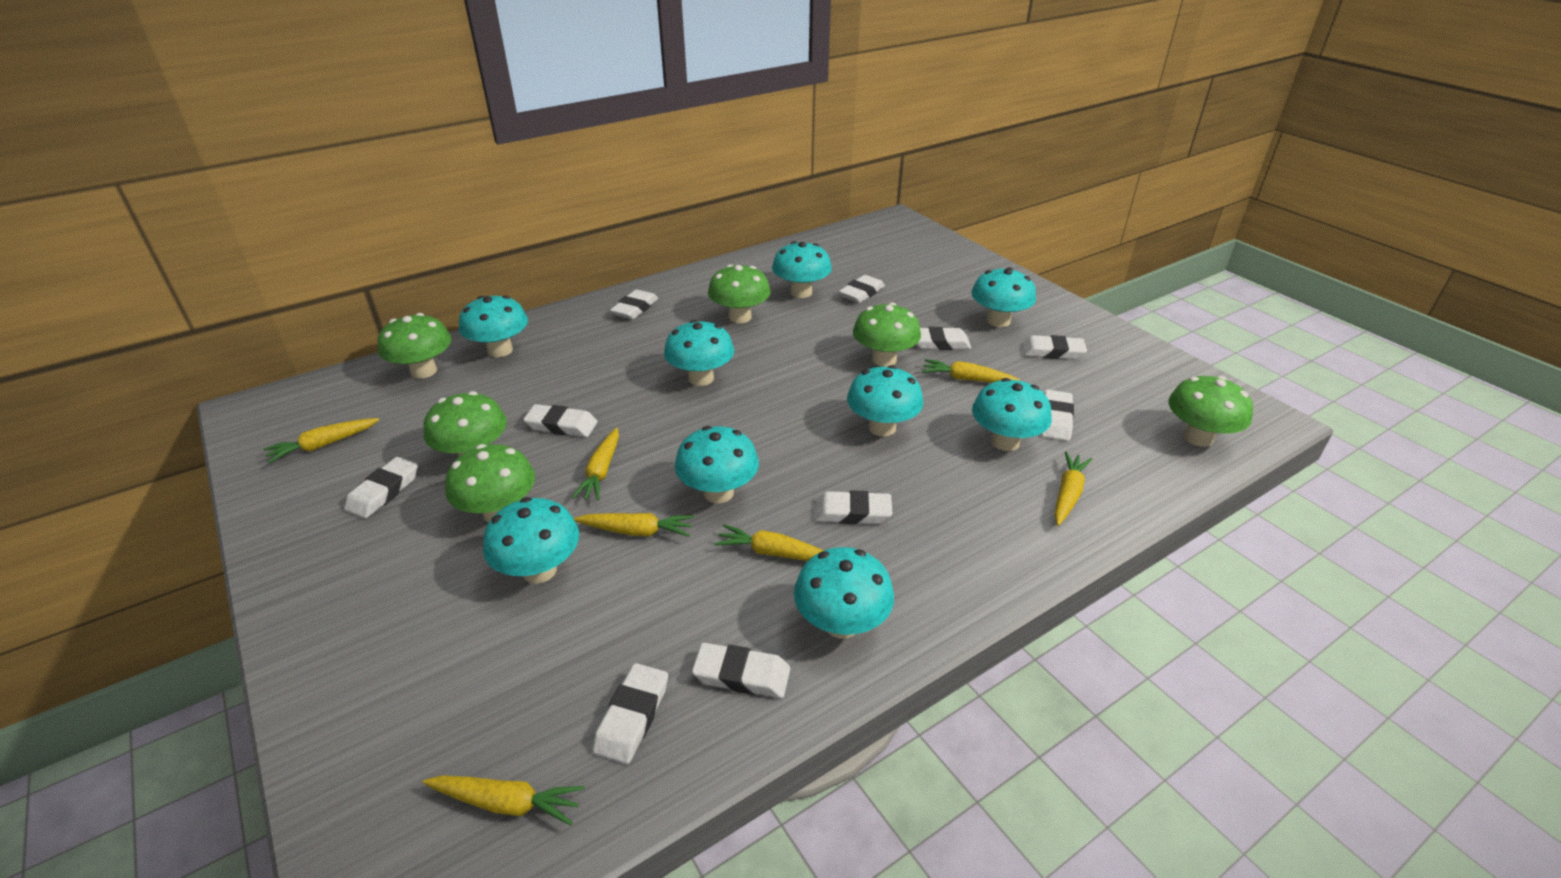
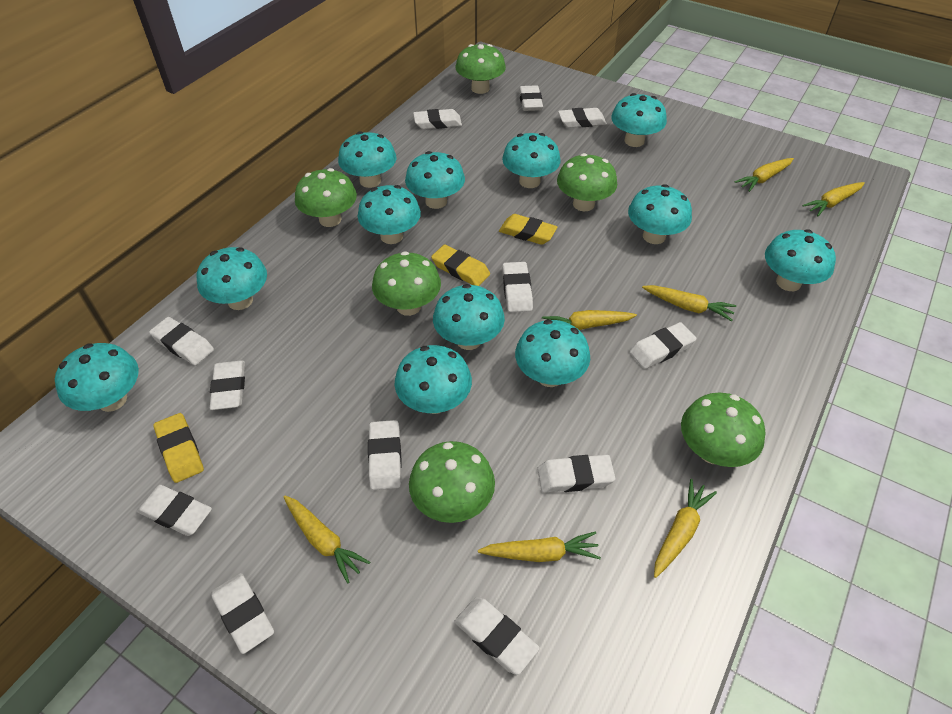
turquoise mushroom: [459,295,528,357] [483,497,579,584] [664,320,734,386] [675,426,759,503] [772,241,832,298] [794,547,894,639] [847,365,923,437] [971,267,1036,327] [972,378,1052,451] = 9 -> [55,343,139,412] [197,247,267,310] [338,131,396,188] [358,185,421,244] [395,345,472,414] [405,151,465,209] [433,284,505,350] [502,133,561,188] [515,320,590,387] [611,93,667,147] [628,184,692,244] [765,229,836,291] = 12
white eraser: [344,457,418,519] [523,404,598,437] [592,663,668,764] [610,289,658,320] [692,643,790,698] [815,490,892,524] [839,275,885,303] [917,327,971,350] [1022,335,1087,359] [1041,390,1074,441] = 10 -> [137,485,212,536] [149,317,214,365] [210,361,245,410] [211,573,274,654] [368,420,402,490] [413,109,462,129] [455,597,540,675] [502,262,533,312] [519,85,543,111] [537,455,616,493] [558,108,607,128] [629,322,697,369] = 12
yellow eraser: none = 0 -> [153,413,204,483] [431,244,490,286] [499,214,557,245] = 3

